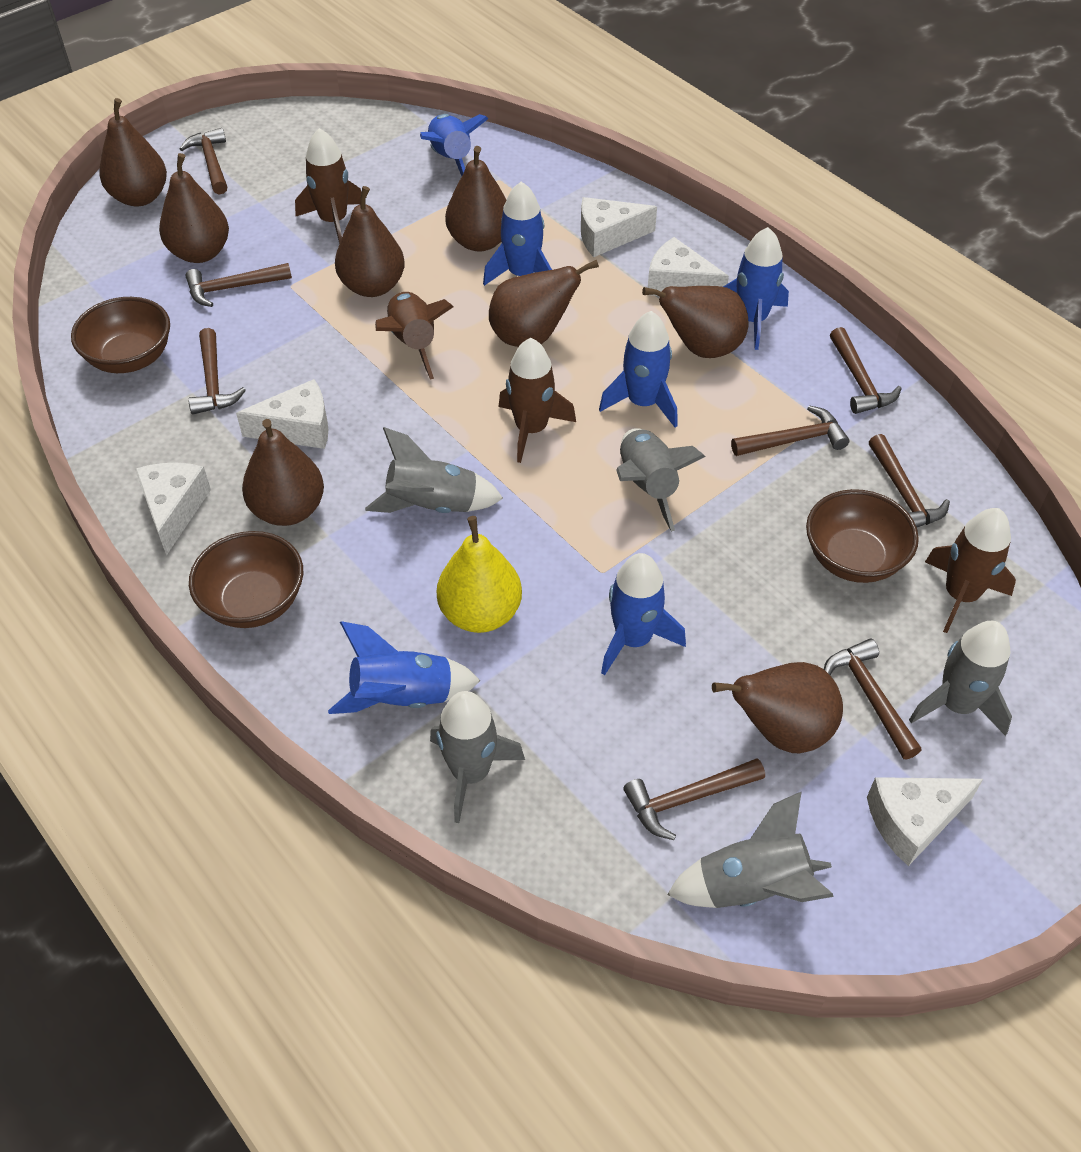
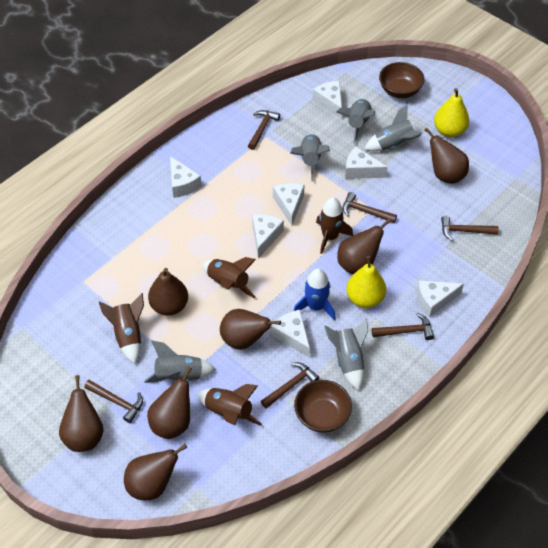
blue rocket: [328,621,480,714] [420,114,488,176] [483,182,552,286] [599,311,678,428] [601,553,686,675] [723,227,789,350] = 6 -> [294,269,336,321] = 1
brown bowl: [71,297,170,373] [189,531,303,628] [806,489,919,583] = 3 -> [294,380,352,433] [379,62,425,98] = 2
brown hammer: [179,128,227,194] [185,263,292,307] [188,328,246,414] [623,758,765,840] [731,405,849,456] [824,639,922,759] [830,327,902,414] [869,434,950,527] = 8 -> [84,380,143,423] [248,110,280,150] [261,362,319,409] [343,192,397,223] [372,313,434,340] [441,216,499,241] = 6
brown pear: [99,98,167,207] [159,153,229,263] [242,419,324,526] [335,186,405,297] [445,146,506,252] [489,259,599,347] [642,286,749,358] [712,662,843,753] = 8 -> [59,375,104,452] [124,444,187,500] [147,367,192,439] [148,268,188,316] [220,309,281,350] [337,219,391,274] [424,128,469,184] = 7
white cheese: [135,463,211,556] [236,379,328,449] [581,197,657,257] [648,237,729,296] [867,777,983,866] = 5 -> [170,156,202,198] [252,214,284,259] [271,310,310,357] [273,183,304,226] [313,81,342,119] [345,147,388,179] [417,280,464,317] = 7
yellow pear: [437,516,522,633] = 1 -> [346,256,386,308] [434,88,469,137] = 2

